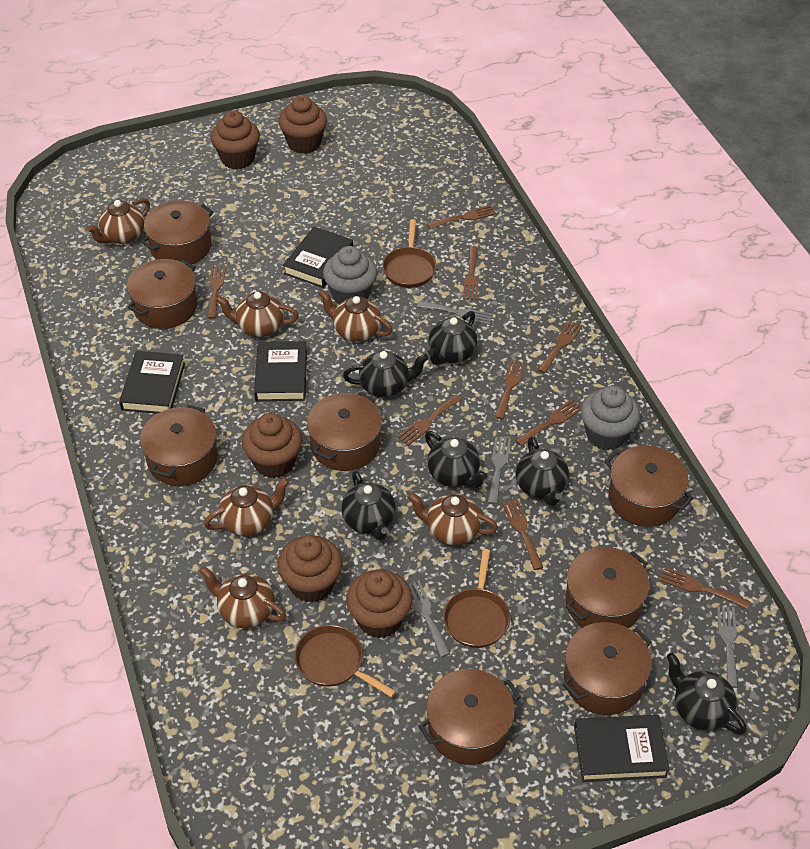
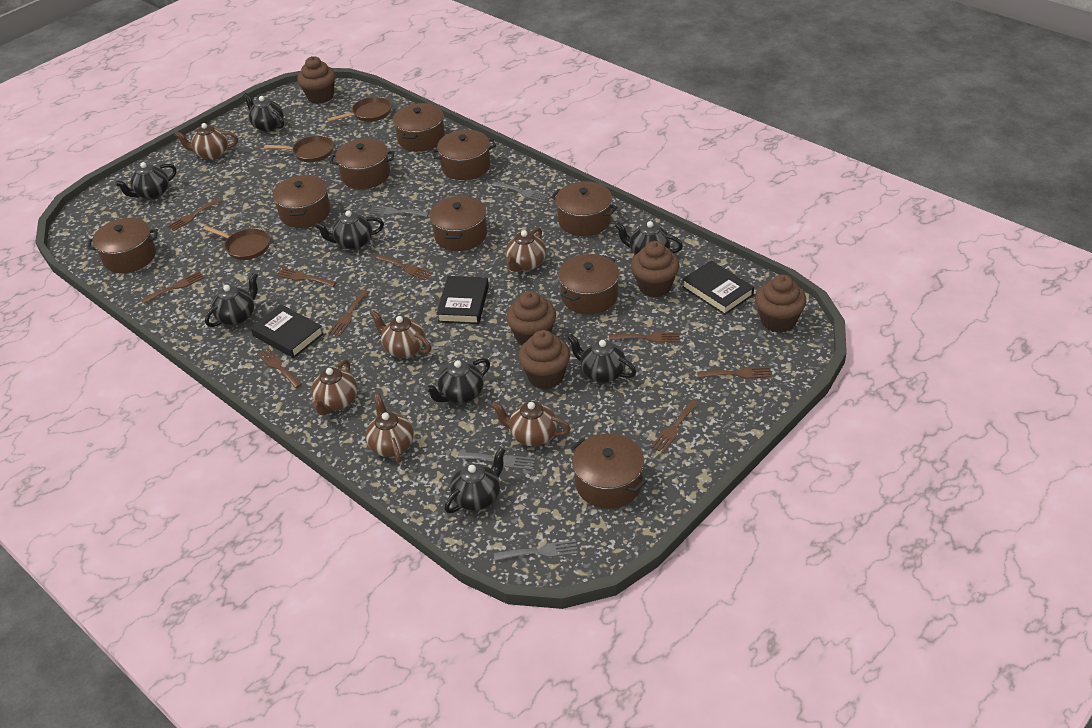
black book: [119,351,185,414] [254,341,307,401] [283,227,353,288] [574,715,670,782] = 4 -> [250,304,324,358] [437,276,489,324] [682,261,754,315] = 3
black teapot: [342,471,396,541] [343,350,428,397] [425,431,488,488] [428,311,478,365] [516,437,569,506] [667,653,747,735] = 6 -> [115,162,176,200] [205,273,258,327] [243,93,284,132] [315,210,384,250] [425,358,490,403] [444,447,505,513] [567,334,636,383] [615,221,683,255] = 8
brown pot: [127,259,198,329] [140,405,218,486] [141,200,214,264] [307,392,382,471] [419,669,521,765] [562,622,652,715] [565,547,649,628] [605,445,693,527] = 8 -> [87,218,158,273] [273,175,330,228] [330,138,394,189] [393,103,445,152] [430,196,487,251] [432,130,496,180] [551,181,617,236] [558,254,619,314] [571,433,647,509] = 9
grey cupcake: [323,246,377,304] [581,386,640,450] = 2 -> none = 0

